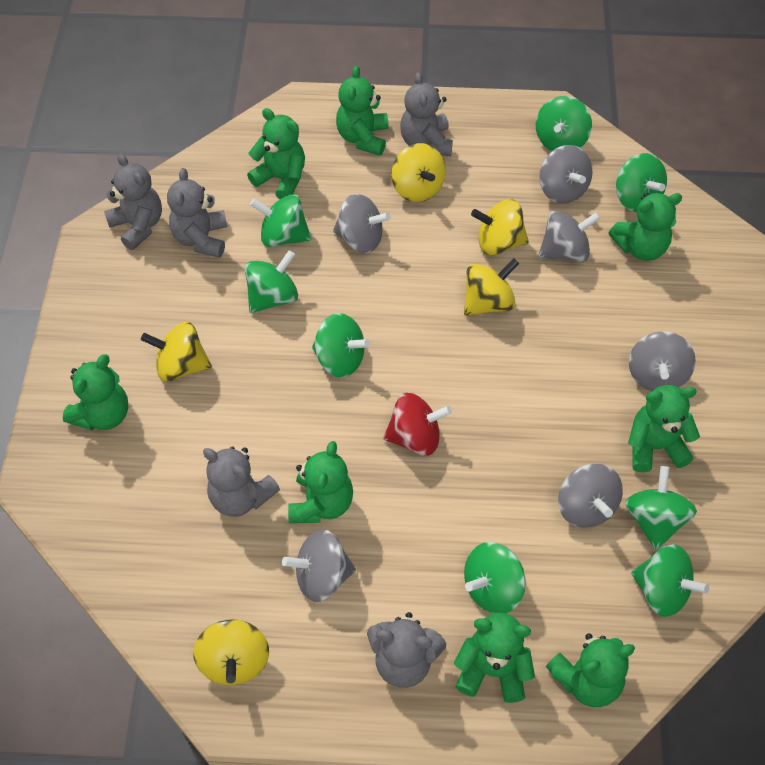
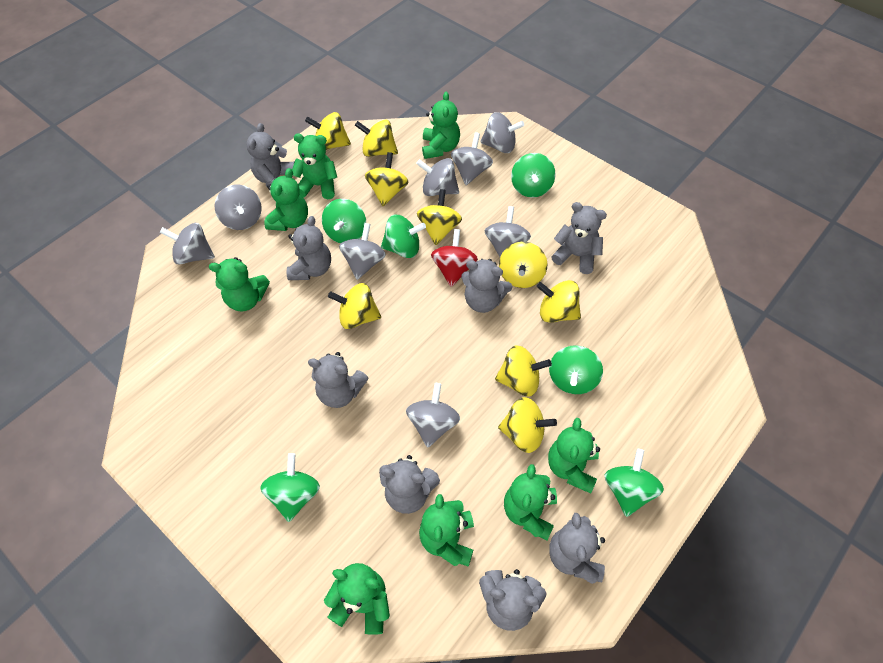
green spinning top: [245,250,298,313] [250,194,311,247] [312,313,370,378] [464,542,526,613] [536,96,592,151] [616,153,667,212] [625,466,697,550] [631,544,709,617] = 8 -> [260,453,320,522] [322,199,366,243] [381,215,426,258] [511,153,555,198] [549,345,603,394] [605,449,664,517] = 6
grey spinning top: [282,529,356,602] [333,194,391,253] [538,210,600,262] [539,145,593,204] [558,464,623,527] [629,331,696,391] = 6 -> [160,223,215,265] [215,185,262,230] [339,223,386,280] [406,383,460,448] [416,158,459,196] [451,132,493,185] [480,112,524,153] [484,206,531,257] = 8
grey teddy bear: [104,154,162,250] [167,168,227,258] [203,446,280,517] [367,612,446,688] [400,72,453,156] = 5 -> [246,123,294,186] [286,216,331,280] [308,352,368,408] [379,455,440,514] [461,259,512,313] [479,569,547,631] [549,513,605,584] [551,202,607,274] = 8
yellow spinning top: [141,322,212,382] [193,619,269,685] [391,143,446,202] [464,258,519,316] [471,199,529,255] = 5 -> [305,112,351,150] [328,283,381,329] [355,119,398,157] [365,152,408,206] [417,189,462,245] [495,345,552,397] [498,397,557,453] [499,242,547,288] [537,280,581,323] = 9

